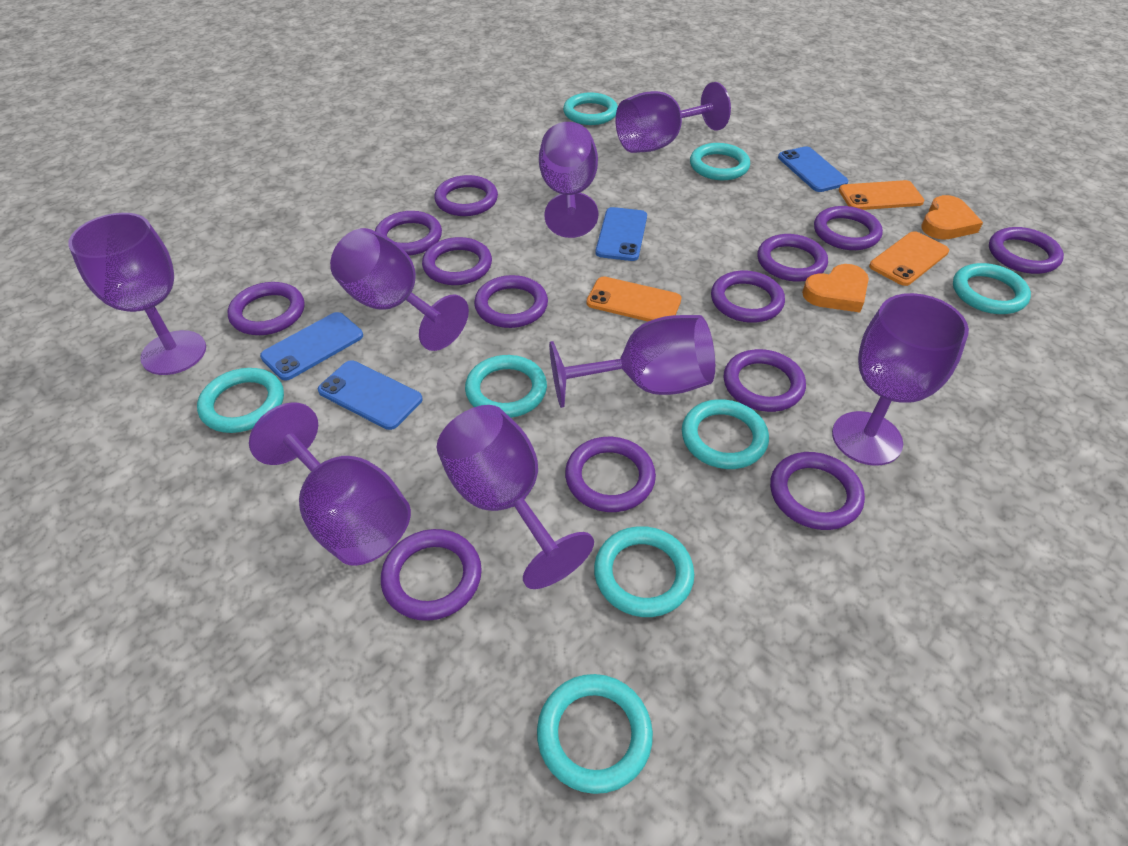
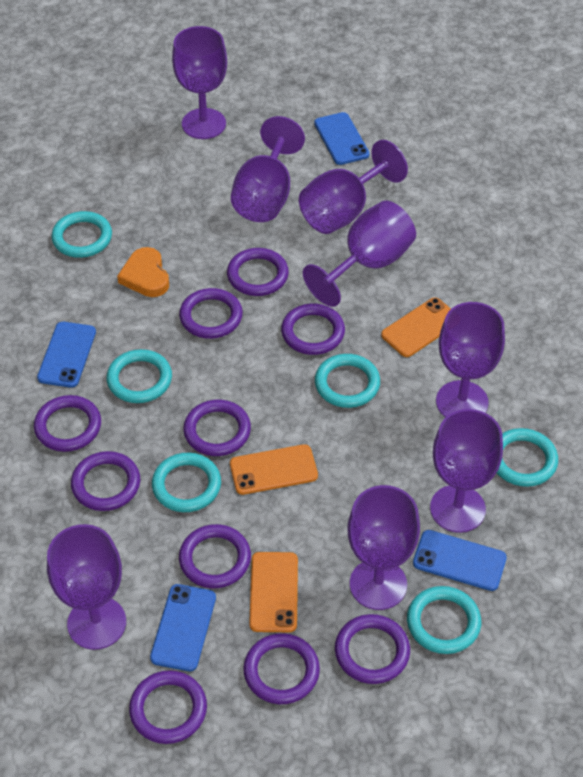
orange heart: [802,264,869,313] [922,195,983,240] = 2 -> [117,247,169,297] = 1
purple ring: [228,282,305,335] [375,211,442,256] [381,529,482,621] [422,237,492,285] [434,175,498,216] [474,275,548,328] [565,437,656,512] [711,270,785,323] [724,349,806,412] [757,234,828,281] [770,452,865,530] [814,206,883,250] [989,227,1064,274] = 13 -> [34,395,101,452] [71,451,140,511] [129,670,207,744] [179,288,243,339] [179,524,251,588] [183,400,251,456] [227,248,289,296] [244,633,320,704] [281,304,345,355] [335,614,410,684] = 10
turquoise ring: [197,368,284,433] [465,355,547,418] [537,674,653,794] [563,93,618,125] [594,526,694,617] [682,399,769,469] [690,143,750,180] [953,263,1031,314] = 8 -> [52,211,112,258] [107,349,172,403] [152,453,221,512] [315,354,380,408] [407,586,481,654] [497,428,558,487] = 6

